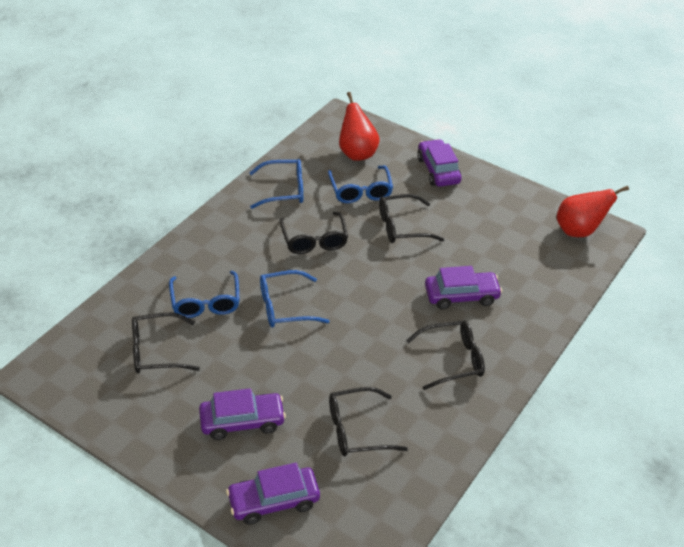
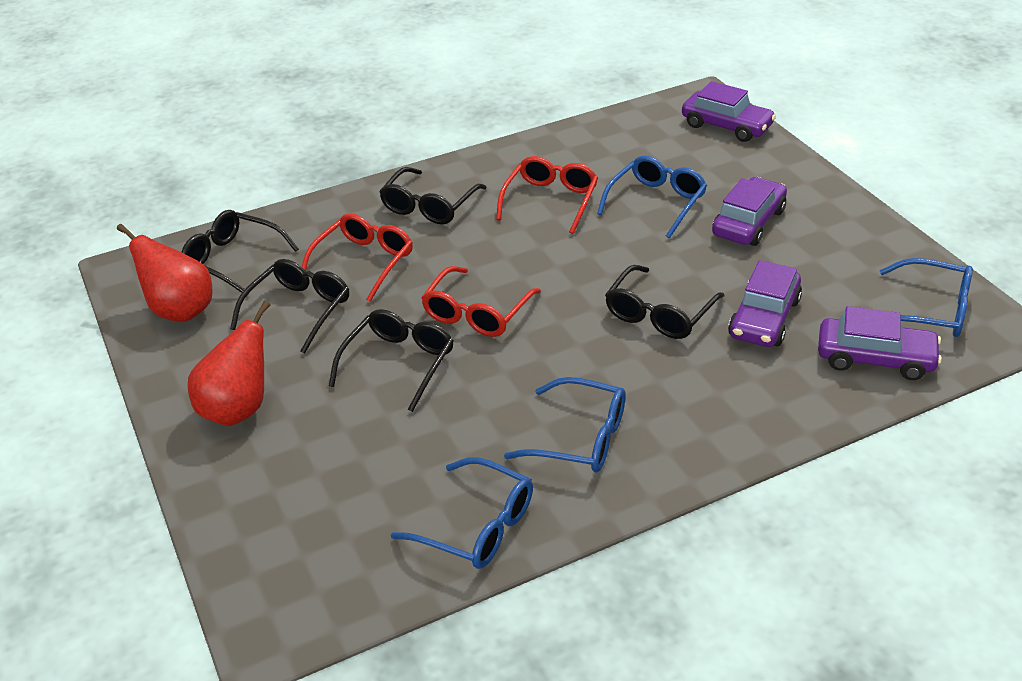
red glasses: none = 0 -> [302,213,413,302] [421,266,541,337] [496,156,598,234] = 3

